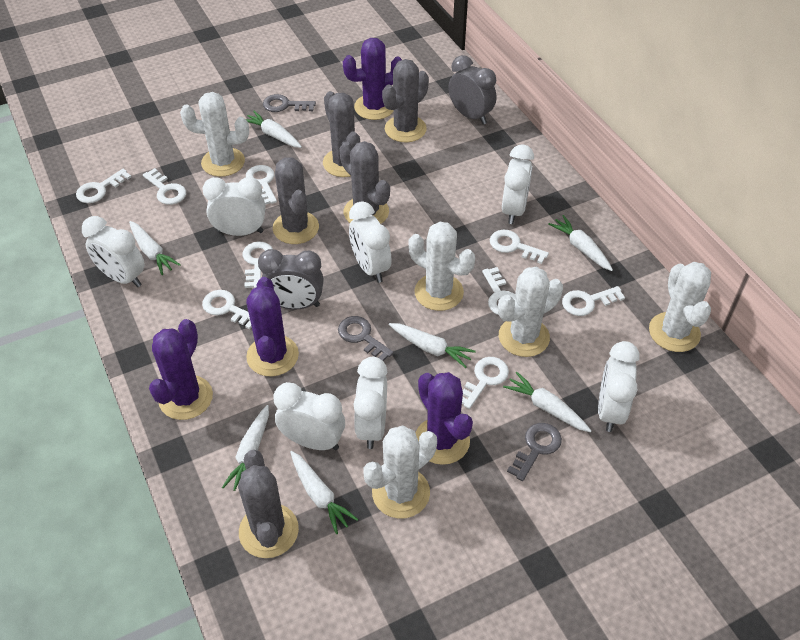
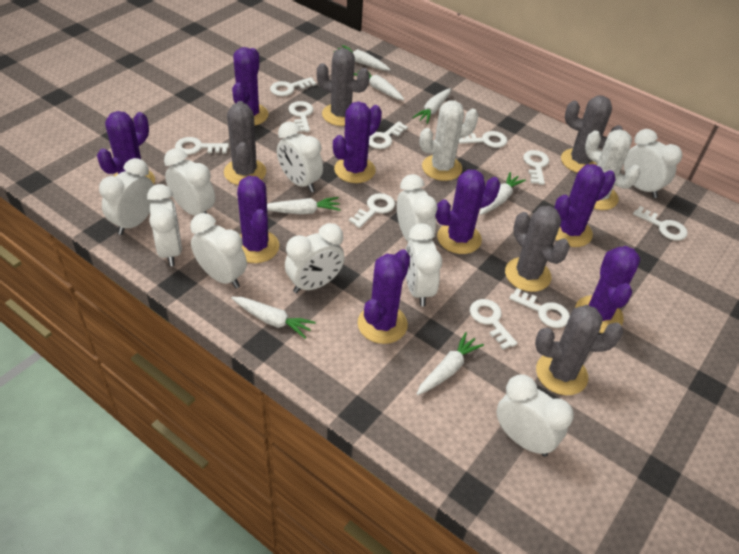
grey clock: [258,249,324,309] [448,55,497,125] = 2 -> none = 0
grey key: [263,94,316,112] [338,316,394,361] [507,423,562,481] = 3 -> none = 0
purple cactus: [149,319,213,420] [246,277,299,377] [343,38,402,120] [416,372,473,465] = 4 -> [97,111,155,184] [232,47,268,125] [237,176,279,263] [333,101,382,183] [358,249,410,344] [435,170,500,254] [554,164,616,247] [575,246,640,333] = 8
white cactus: [180,92,249,177] [363,425,437,519] [409,222,475,311] [498,267,563,357] [649,262,711,352] = 5 -> [419,100,479,181] [585,129,641,210] = 2
white clock: [82,216,145,287] [203,177,265,236] [273,382,345,450] [349,201,392,283] [354,357,388,449] [502,145,534,224] [598,341,640,432] = 7 -> [99,158,154,235] [147,184,182,266] [164,148,215,215] [190,213,247,288] [277,121,323,193] [285,223,345,293] [397,174,438,242] [406,223,442,307] [497,374,574,457] [624,129,682,198] = 10
white key: [76,169,131,203] [143,168,186,205] [202,290,252,329] [242,241,273,288] [246,165,277,205] [462,357,509,409] [482,267,515,315] [490,230,549,264] [562,286,625,316] = 9 -> [175,137,229,155] [270,77,316,96] [288,101,313,132] [349,193,395,228] [369,121,408,149] [459,131,507,148] [470,299,517,350] [509,288,570,328] [523,150,549,185] [633,206,688,241] = 10

